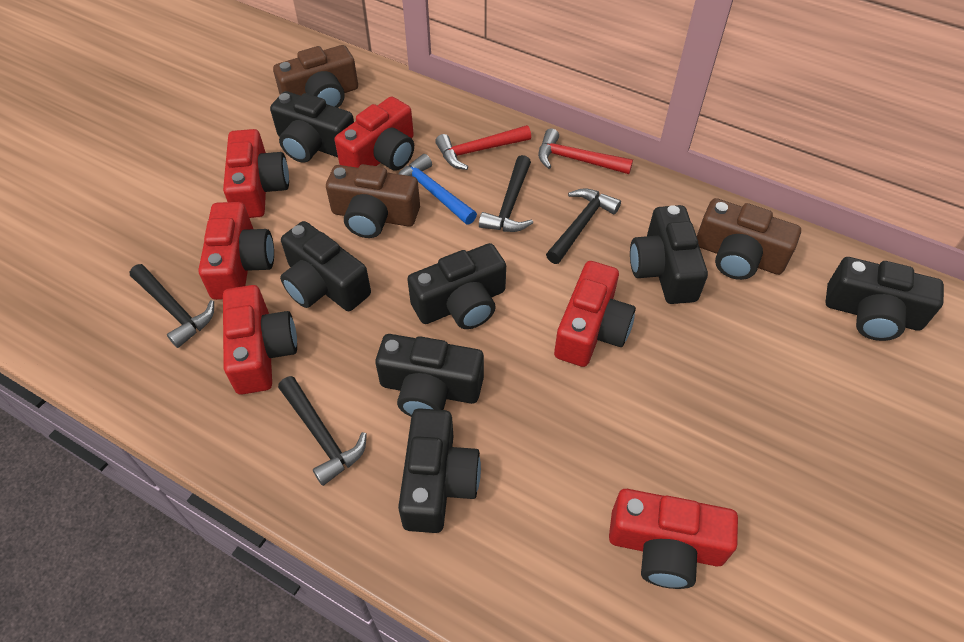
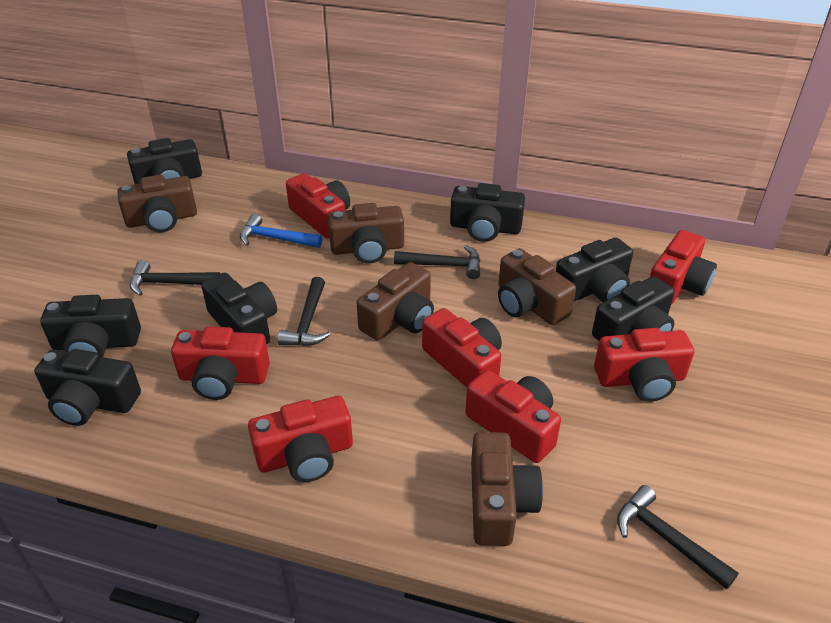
brown camera: [273,45,358,108] [326,164,420,238] [697,198,801,280] = 3 -> [117,175,197,232] [328,203,404,264] [357,262,434,341] [471,432,543,546] [498,248,576,325] = 5
red camera: [199,202,274,300] [223,129,289,218] [223,285,297,395] [335,97,414,171] [554,261,636,367] [609,489,738,589] = 6 -> [171,326,270,400] [248,396,353,482] [286,173,350,238] [422,308,502,387] [465,370,561,463] [594,328,694,402] [650,230,717,304] = 7
red hammer: [435,125,531,170] [538,128,633,174] = 2 -> none = 0

